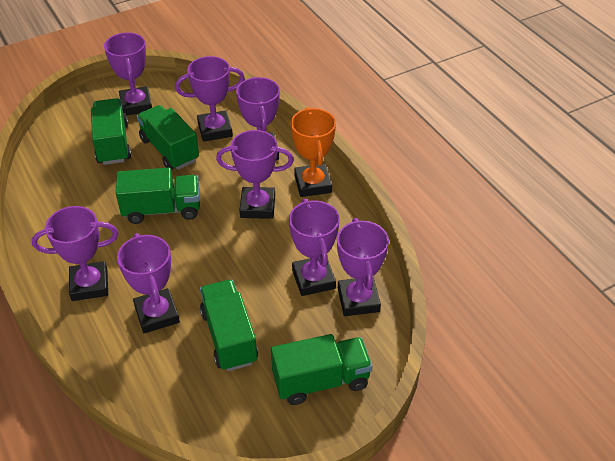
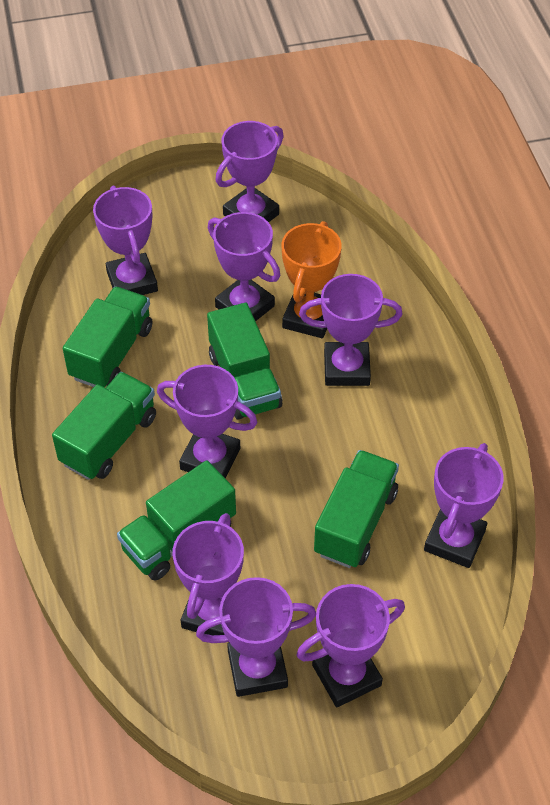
purple trophy: [32,206,118,301] [104,32,152,116] [117,233,180,333] [175,56,245,142] [216,130,294,219] [236,77,280,160] [289,199,340,296] [337,218,389,316] = 8 -> [93,186,158,295] [157,365,258,478] [172,513,244,635] [196,577,316,697] [208,212,280,321] [215,121,284,222] [297,584,405,707] [299,274,403,386] [424,443,504,568] = 9

